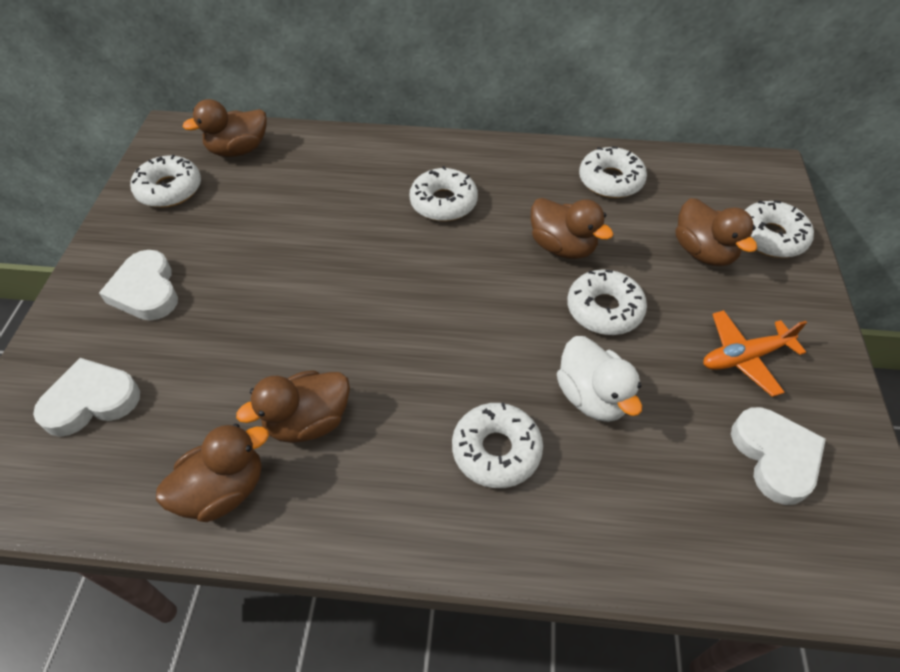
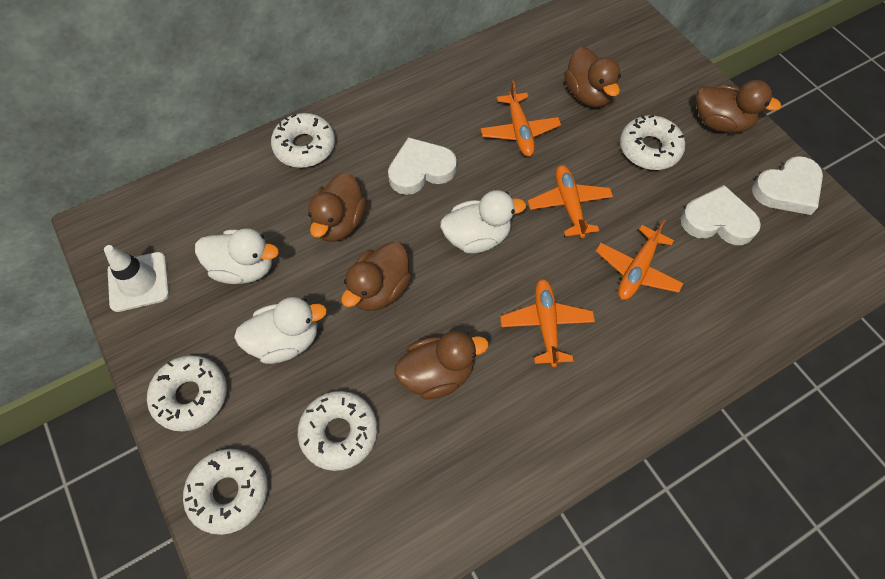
orange plane: [703,310,807,397] = 1 -> [481,80,561,157] [500,279,595,367] [528,165,613,238] [596,220,684,300] = 4
white donut: [130,155,201,208] [409,166,478,221] [452,403,543,488] [567,270,647,335] [579,146,647,198] [745,200,814,258] = 6 -> [147,355,227,432] [183,449,268,535] [271,113,335,168] [298,391,377,471] [620,115,685,170] = 5
white duck: [557,336,642,422] = 1 -> [195,228,279,284] [234,297,327,364] [440,190,526,253] = 3
white traffic cone: none = 0 -> [104,245,169,312] = 1

